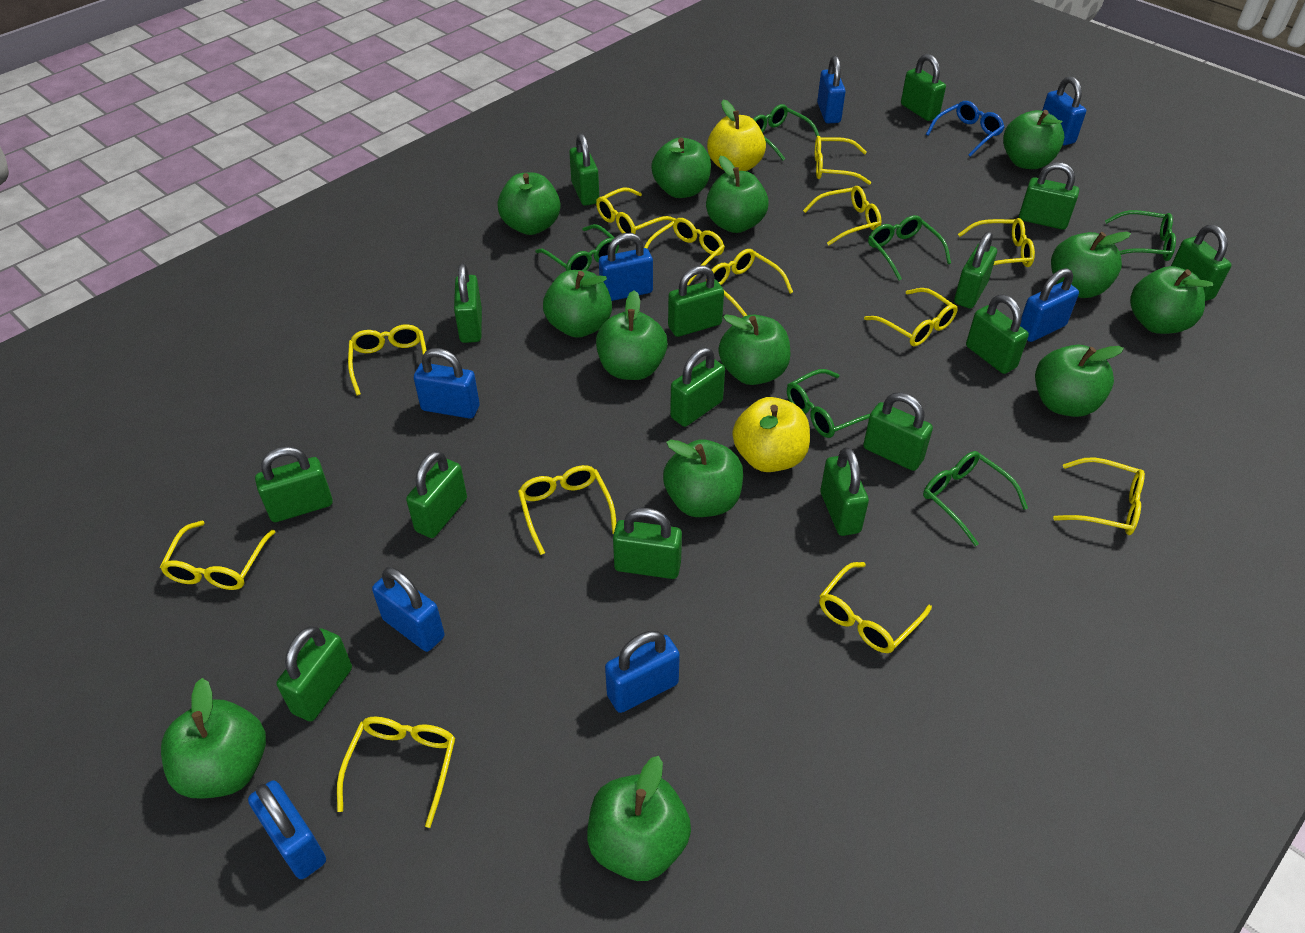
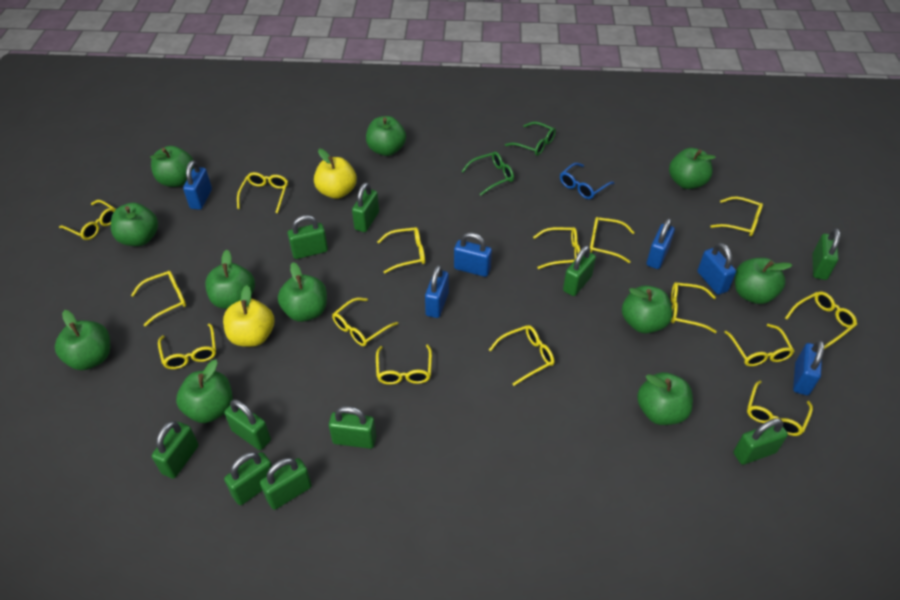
blue padlock: [248,780,326,879] [372,567,445,652] [414,348,480,419] [599,233,653,301] [605,631,680,713] [817,55,846,123] [1020,268,1079,342] [1042,76,1086,145] = 8 -> [183,161,212,210] [425,265,449,318] [454,232,492,277] [647,218,675,269] [698,243,736,295] [793,340,824,395] = 6
green apple: [161,678,266,799] [497,173,561,235] [543,270,612,338] [587,756,691,881] [596,290,668,380] [651,138,711,198] [663,439,743,517] [706,156,769,233] [718,314,791,385] [1003,110,1065,169] [1035,345,1124,417] [1051,232,1131,298] [1130,266,1213,334] = 13 -> [55,310,110,370] [111,203,158,246] [150,146,194,187] [176,360,233,423] [205,250,255,309] [278,262,327,322] [366,116,406,156] [622,285,673,334] [637,372,693,425] [669,148,716,189] [735,258,792,304] = 11
green glasses: [536,224,619,271] [753,104,819,161] [787,369,870,438] [868,215,951,280] [923,451,1028,546] [1105,210,1176,261] = 6 -> [461,152,514,196] [505,122,556,156] = 2
green padlock: [255,446,333,522] [276,626,352,722] [406,451,467,538] [454,263,482,343] [569,133,599,206] [613,508,682,579] [668,265,724,337] [670,347,725,427] [820,447,869,536] [863,392,933,471] [901,54,946,121] [954,232,997,309] [966,295,1029,374] [1019,162,1079,230] [1171,225,1231,301] = 15 -> [152,421,199,479] [224,399,271,450] [224,452,272,505] [260,458,312,510] [288,215,328,259] [329,406,376,449] [352,182,379,232] [563,245,596,296] [733,418,788,465] [812,228,840,280] = 10
yellow glasses: [160,521,275,590] [337,716,455,828] [348,324,427,396] [518,465,617,555] [596,188,676,234] [644,218,725,286] [706,249,793,316] [803,186,882,245] [815,136,871,185] [819,562,932,653] [864,288,958,346] [958,218,1035,267] [1053,457,1145,535] = 13 -> [59,200,116,240] [131,271,186,326] [158,323,216,369] [237,172,288,214] [332,298,398,346] [376,345,432,385] [377,227,425,273] [489,325,554,386] [533,227,580,269] [590,217,635,263] [671,282,717,333] [711,196,763,236] [724,324,794,366] [747,381,813,436] [785,292,857,349] = 15

